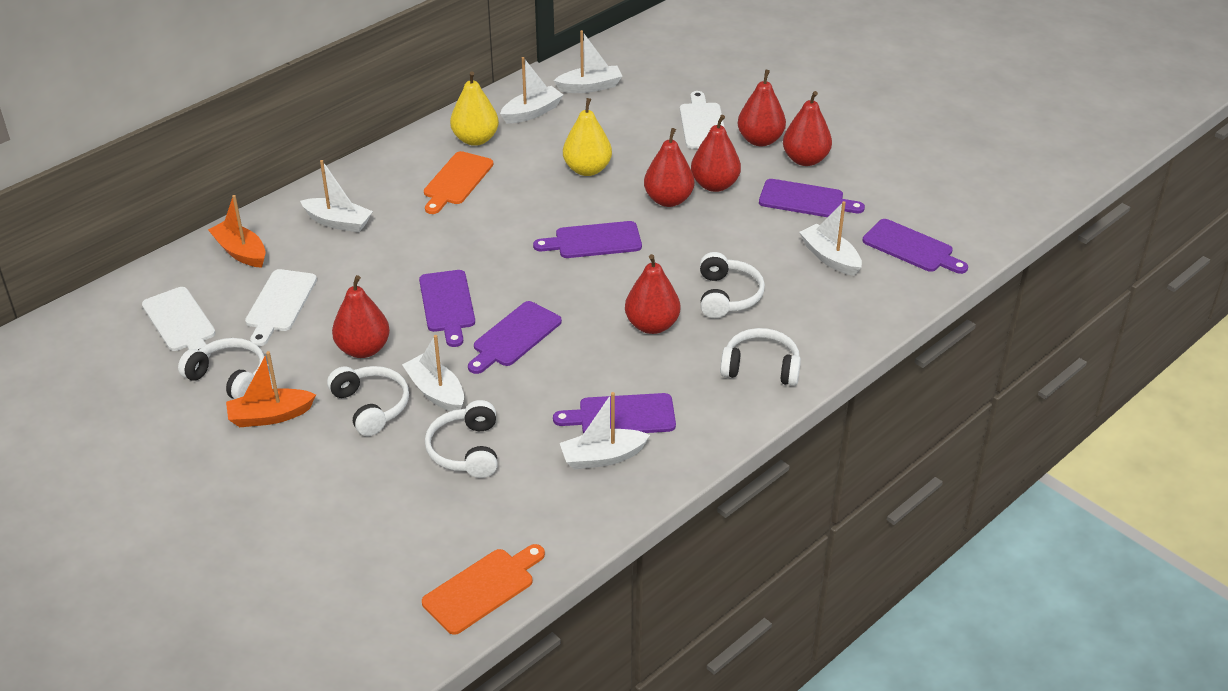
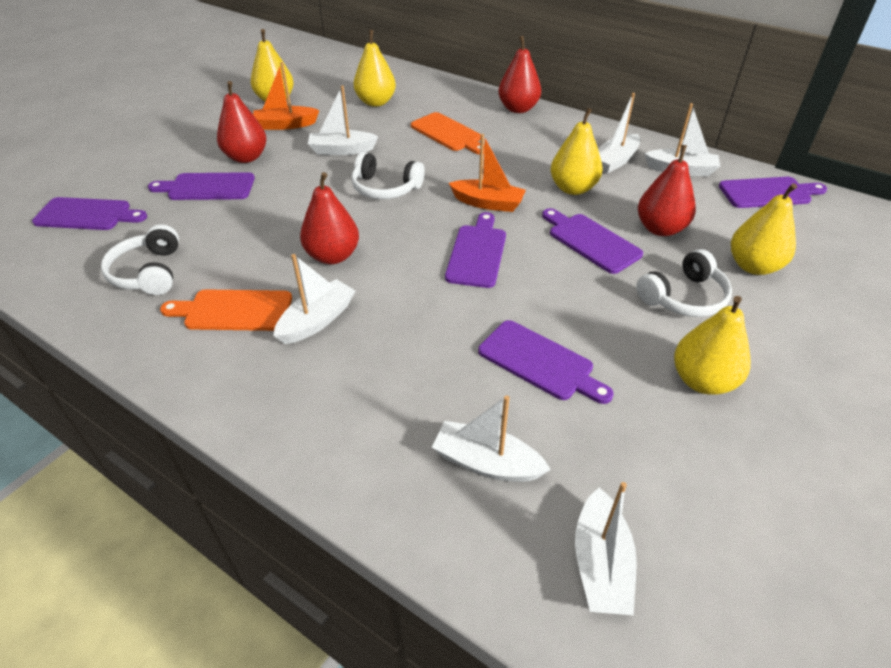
red pear: [332,275,390,358] [625,254,680,334] [644,128,694,207] [691,115,741,192] [738,70,786,146] [783,91,832,166] = 6 -> [217,81,266,163] [300,172,359,264] [498,36,541,113] [638,145,696,236] = 4
white cutting board: [142,287,216,358] [245,269,317,346] [680,91,725,149] = 3 -> none = 0
white headphones: [178,338,264,399] [327,366,409,436] [425,400,498,478] [700,252,765,318] [720,328,801,386] = 5 -> [101,224,179,295] [351,152,425,199] [636,249,732,317] = 3
yellow pear: [450,71,499,146] [563,98,612,176] = 2 -> [251,29,294,101] [354,30,396,107] [550,108,603,195] [674,296,751,395] [731,183,797,275] = 5

